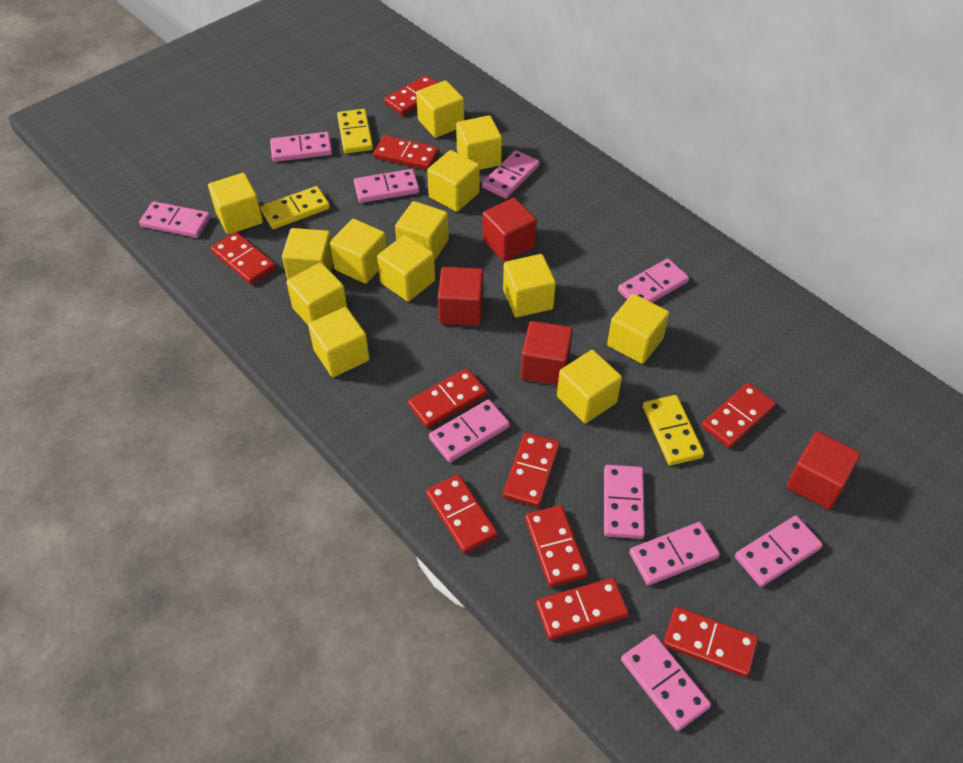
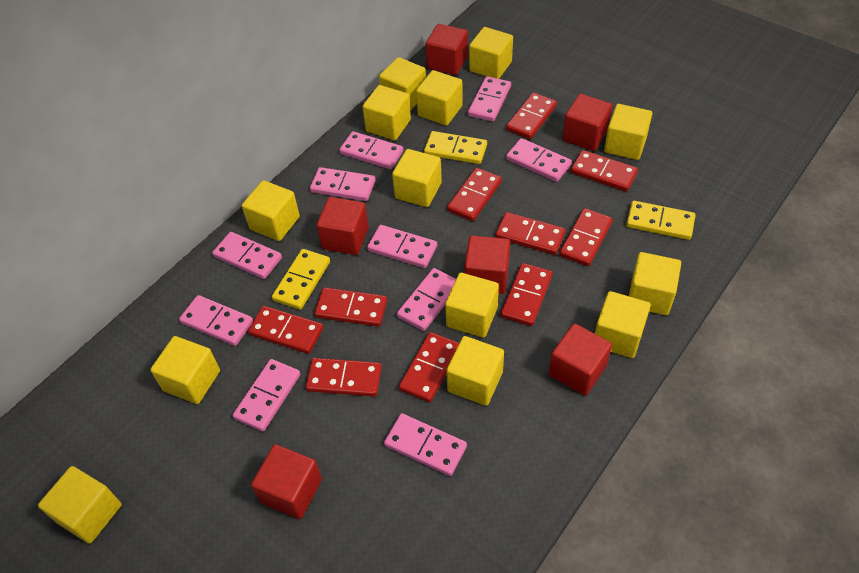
red cube: [438,267,483,326] [483,198,537,262] [521,321,573,386] [787,432,861,510] = 4 -> [251,444,322,519] [317,197,369,255] [426,24,468,75] [464,235,510,294] [549,323,612,396] [563,94,612,151] = 6

